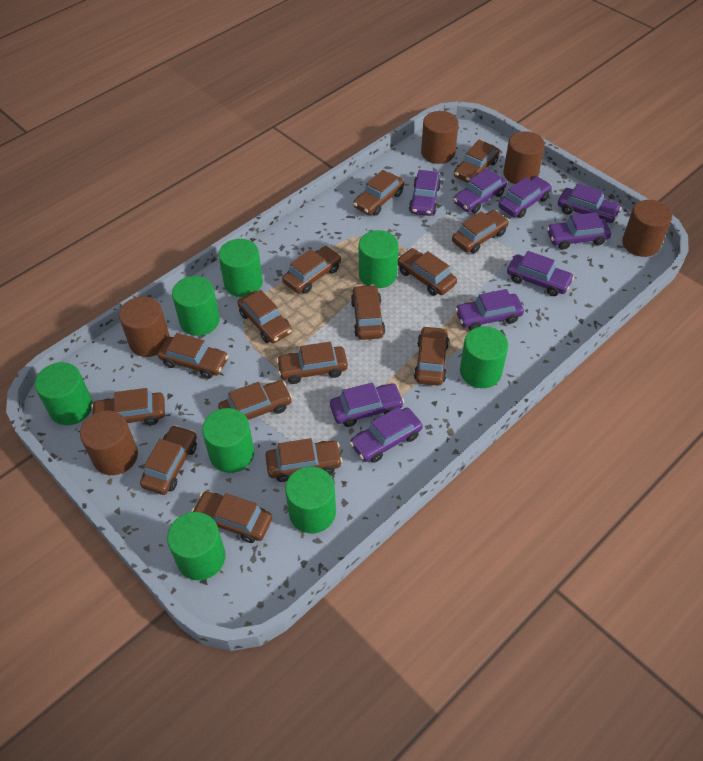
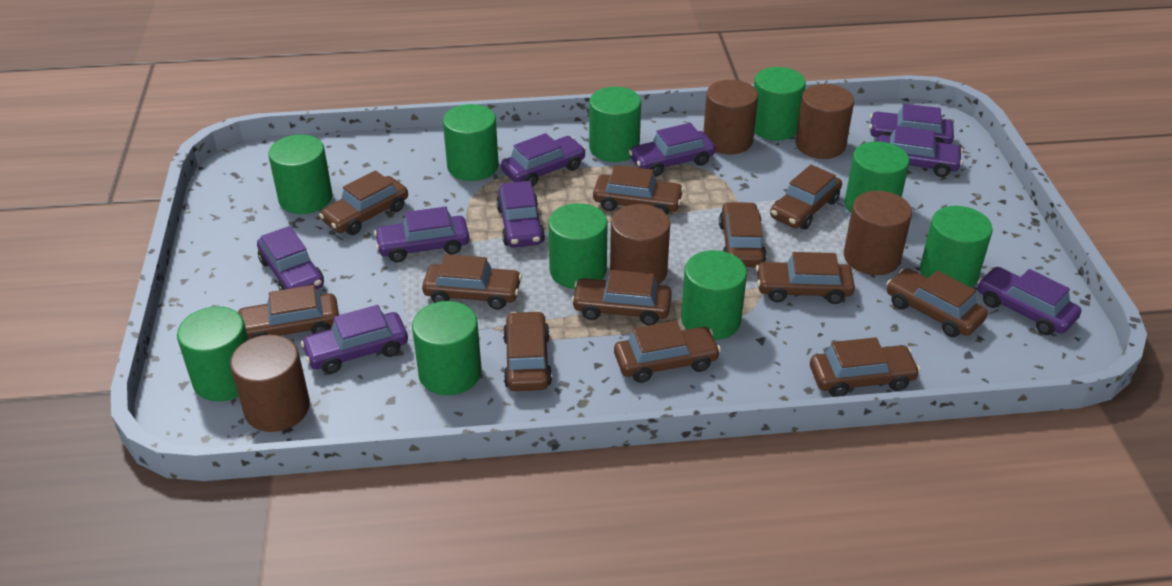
brown car: [91,388,165,425] [140,425,197,495] [158,333,228,379] [191,491,272,543] [218,380,292,420] [237,290,292,343] [265,438,342,482] [276,342,348,384] [282,246,341,293] [351,284,385,340] [353,170,404,216] [398,248,457,296] [414,326,449,386] [452,210,509,253] [454,140,499,183] = 15 -> [238,285,339,339] [319,170,408,235] [422,254,522,310] [503,311,552,391] [571,270,672,326] [593,165,684,215] [614,321,721,383] [719,202,766,267] [756,252,855,304] [770,165,842,230] [810,337,920,397] [886,268,988,337] = 12
green cylinder: [35,362,93,425] [167,512,225,580] [172,276,220,336] [202,408,254,473] [219,239,263,297] [285,466,336,533] [359,230,399,288] [460,326,508,388] = 8 -> [177,306,249,401] [268,135,332,214] [412,301,482,395] [443,104,499,181] [548,203,608,289] [589,87,641,162] [681,250,747,340] [754,67,806,141] [845,141,909,213] [920,206,993,288] = 10

